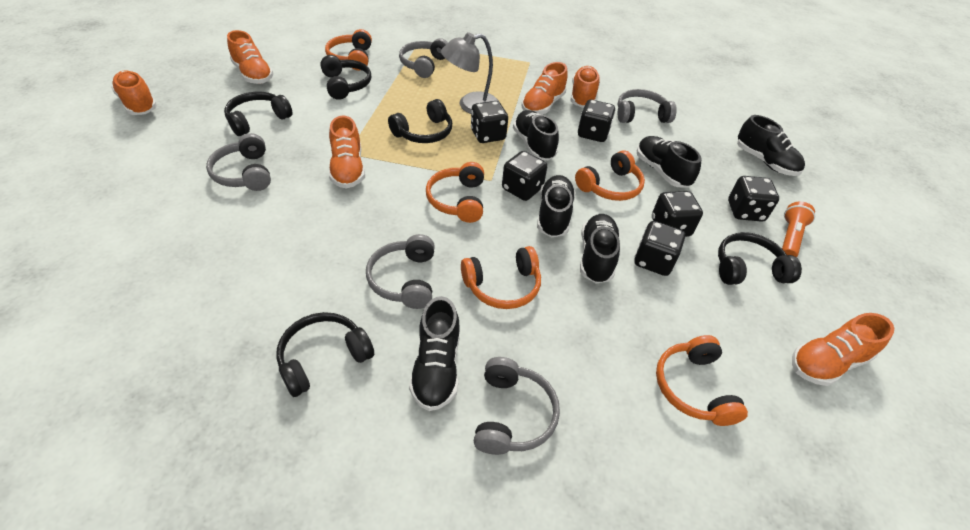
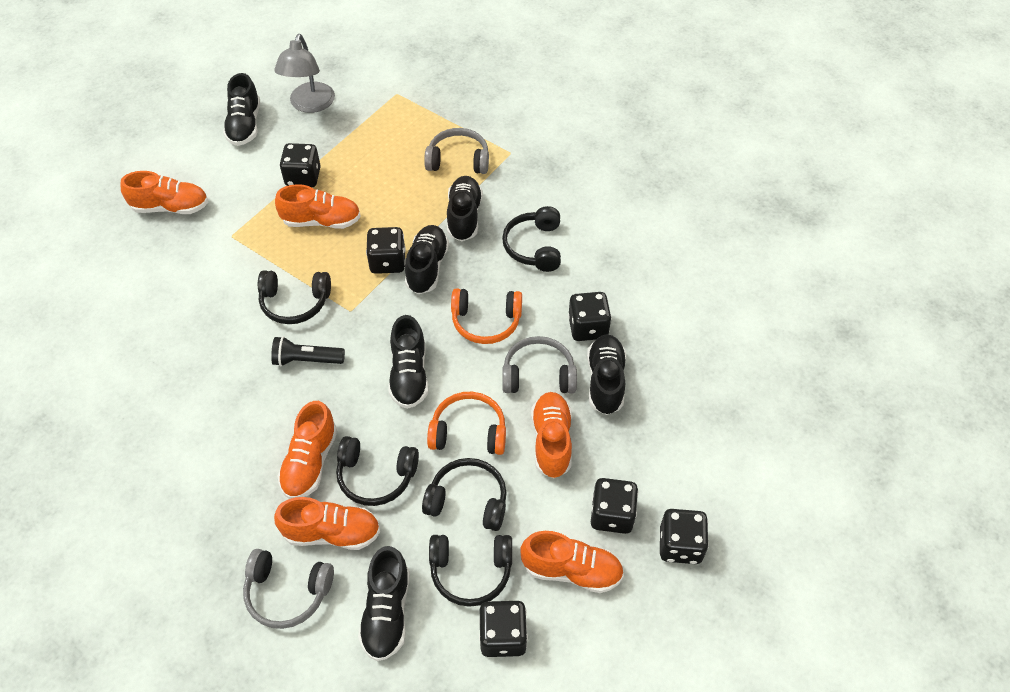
black flashlight: none = 0 -> [271,336,345,366] = 1
grey headphones: [206,133,271,191] [366,234,435,309] [399,38,448,78] [474,357,560,455] [618,89,677,123] = 5 -> [243,549,334,629] [424,128,489,174] [502,336,577,393] = 3
orange flashlight: [782,201,815,257] = 1 -> none = 0
orange headphones: [325,29,372,70] [426,162,484,223] [461,246,541,309] [575,150,645,201] [656,335,748,426] = 5 -> [427,392,506,455] [451,288,522,344] = 2

